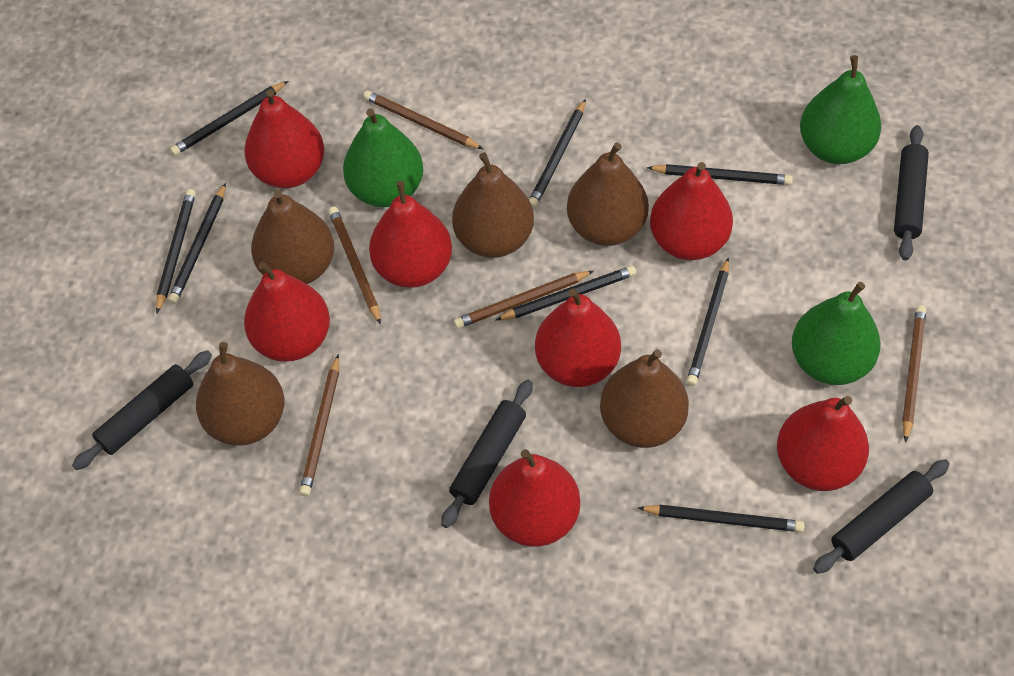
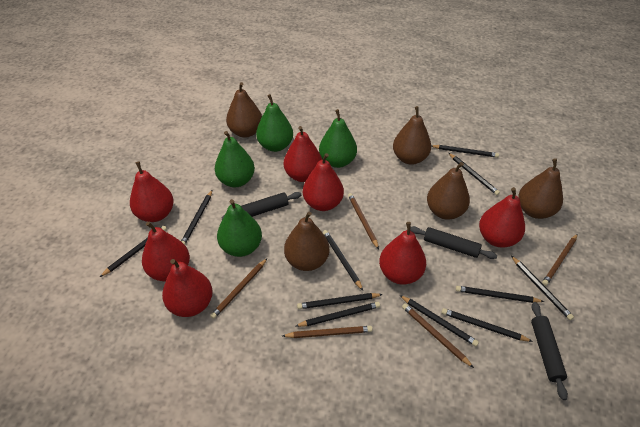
black pencil: [156,189,196,313] [168,183,226,304] [170,81,288,156] [496,266,636,320] [529,99,586,208] [638,505,805,532] [647,164,793,185] [687,257,729,386] = 8 -> [100,226,167,277] [181,190,212,245] [296,302,380,327] [297,293,383,309] [323,230,363,291] [400,295,479,347] [431,145,499,158] [442,308,533,342] [449,153,500,195] [456,286,544,303] [511,256,574,320] = 11
black rolling pin: [72,351,212,470] [441,380,533,528] [813,459,950,574] [894,125,929,260] = 4 -> [222,192,301,219] [410,226,498,259] [531,302,568,400] = 3
green pear: [343,109,423,207] [792,282,881,385] [800,55,881,164] = 3 -> [215,131,255,187] [217,199,262,257] [256,94,293,152] [319,109,357,168] = 4

